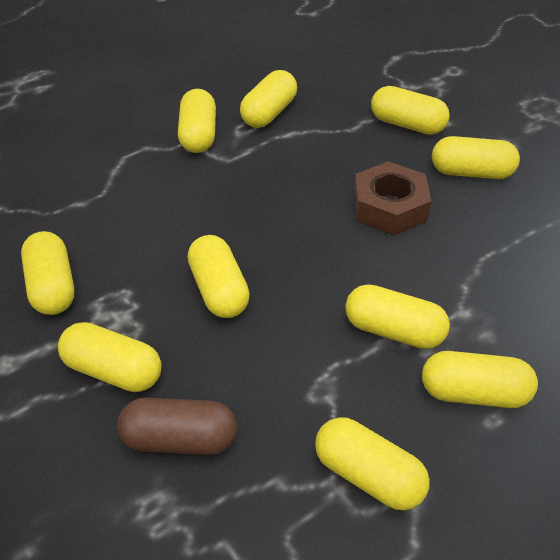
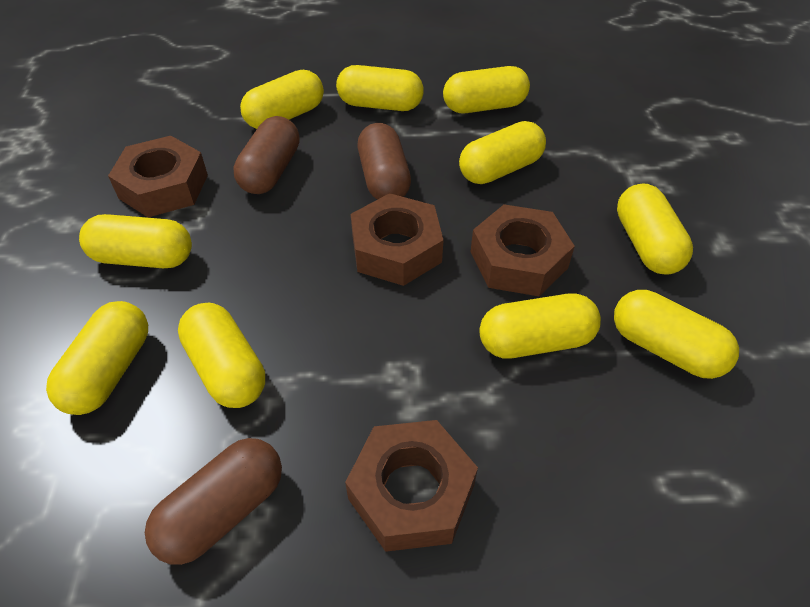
brown capsule: [117,398,237,455] = 1 -> [145,438,282,565] [233,116,299,194] [358,123,411,200] = 3
brown nut: [353,161,431,235] = 1 -> [108,136,208,217] [345,420,478,552] [351,193,444,286] [471,204,575,296] = 4

